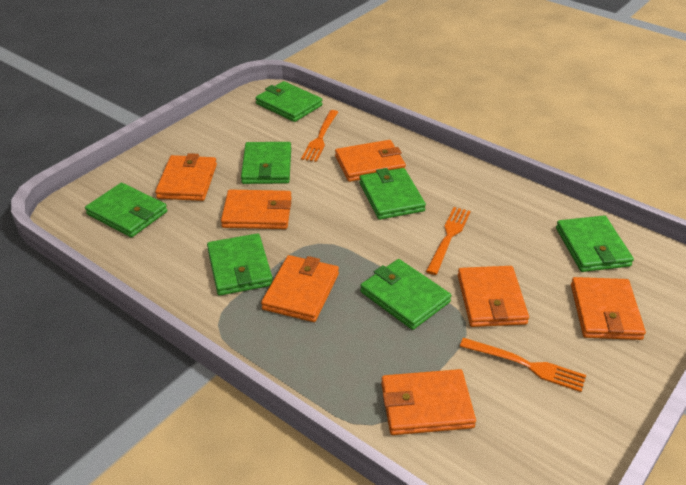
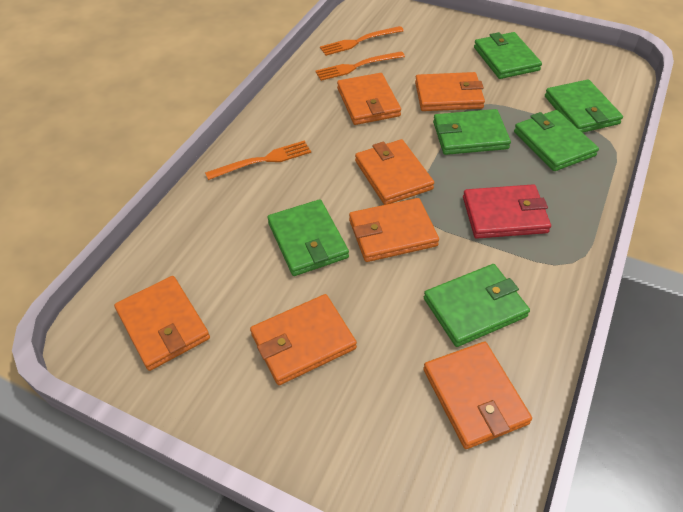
green wallet: [85,183,167,237] [207,233,273,296] [241,142,291,184] [255,81,322,122] [359,168,426,220] [360,259,452,330] [556,216,634,272] = 7 -> [267,199,349,276] [424,264,530,347] [433,109,511,155] [474,32,542,79] [514,110,599,171] [545,80,623,133] = 6
red wallet: none = 0 -> [463,184,551,239] = 1

